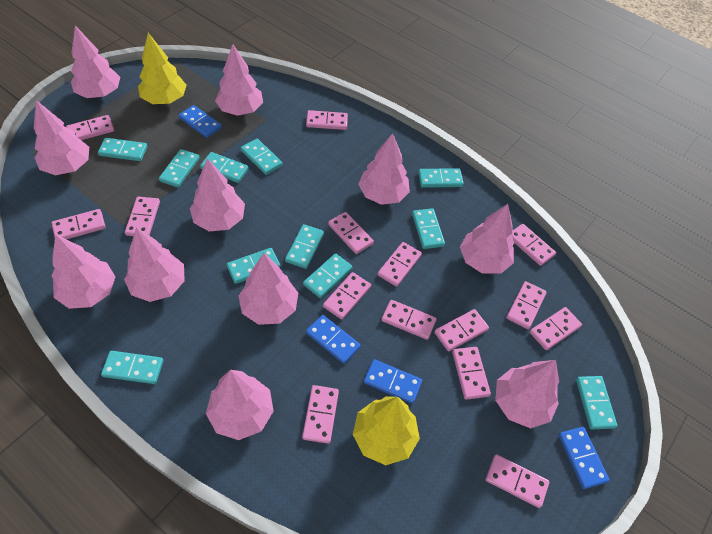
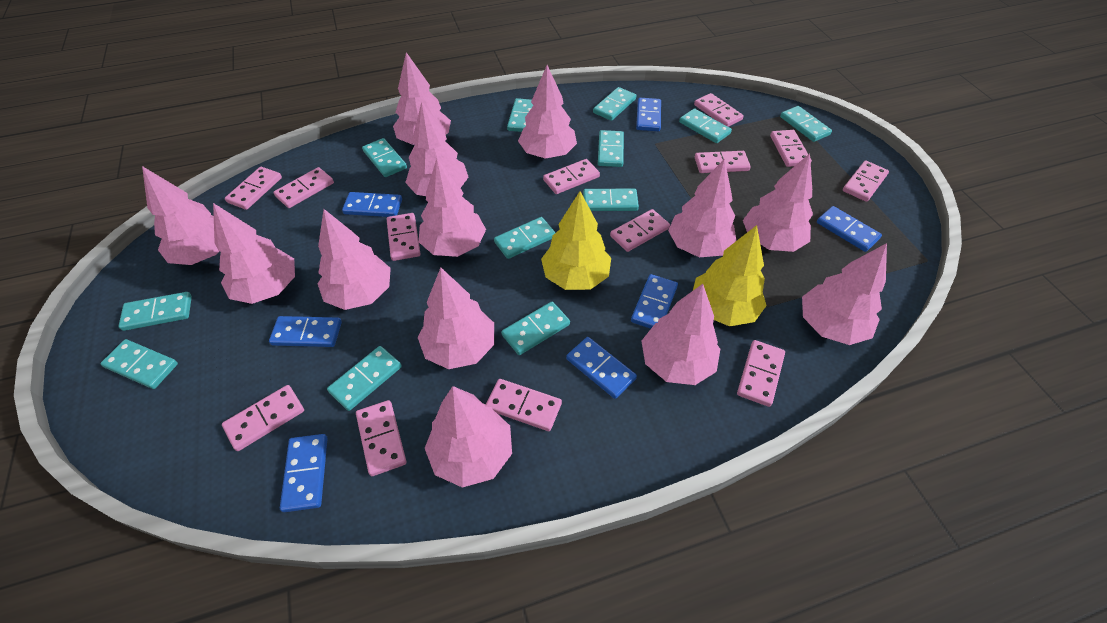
blue domino: [179,105,222,138] [306,315,361,364] [364,359,422,404] [559,427,610,489] = 4 -> [269,316,342,347] [280,434,328,512] [342,192,402,217] [566,337,637,399] [631,274,678,329] [636,98,661,131] [817,206,882,252] = 7
pink domino: [52,209,106,239] [66,115,114,140] [125,197,160,236] [302,385,339,444] [306,110,348,130] [323,272,371,320] [328,212,374,254] [378,242,422,287] [381,300,437,340] [434,309,489,351] [452,347,491,400] [486,454,549,508] [506,281,547,329] [511,224,556,266] [530,307,582,350] = 15 -> [222,385,304,451] [225,167,282,210] [273,167,334,208] [356,400,406,476] [387,213,420,261] [486,379,562,431] [543,159,600,194] [610,209,670,252] [694,93,744,127] [695,151,751,173] [737,340,785,407] [770,130,812,167] [843,161,889,202] = 13
pink tree: [34,100,89,175] [52,234,116,309] [71,26,120,98] [124,227,185,302] [190,158,245,231] [206,370,274,440] [215,44,263,116] [239,253,298,325] [358,133,410,205] [460,204,514,274] [495,360,559,428] = 11 -> [142,166,219,265] [213,203,295,304] [318,209,391,310] [393,52,451,145] [405,102,469,196] [418,267,494,369] [419,159,486,257] [425,386,512,488] [518,65,577,159] [642,284,720,385] [668,159,736,257] [743,153,813,252] [802,243,887,345] = 13
turquoise domino: [98,138,147,161] [101,351,163,384] [159,149,200,188] [200,152,249,183] [227,248,280,284] [241,139,283,175] [285,224,324,269] [303,253,352,298] [412,208,445,249] [418,168,464,188] [576,376,617,430] = 11 -> [101,339,178,389] [119,292,192,331] [327,346,402,411] [362,138,407,177] [494,217,555,259] [501,302,570,355] [507,98,533,132] [583,189,639,211] [593,87,637,121] [598,130,624,167] [679,108,732,143] [780,106,832,142] = 12

